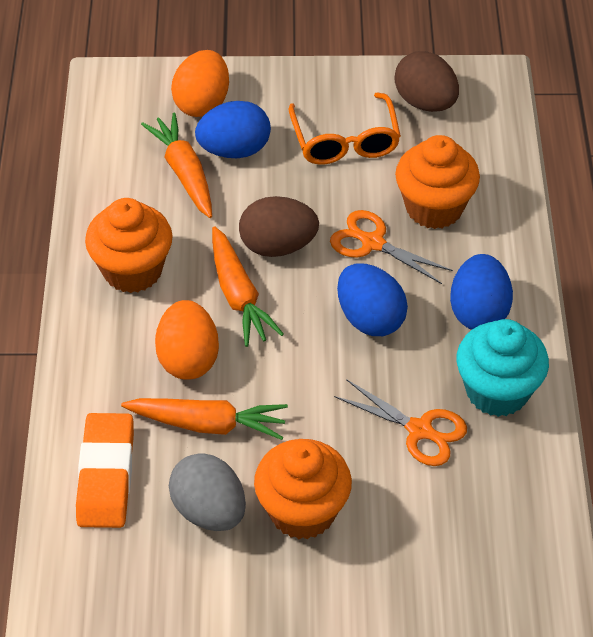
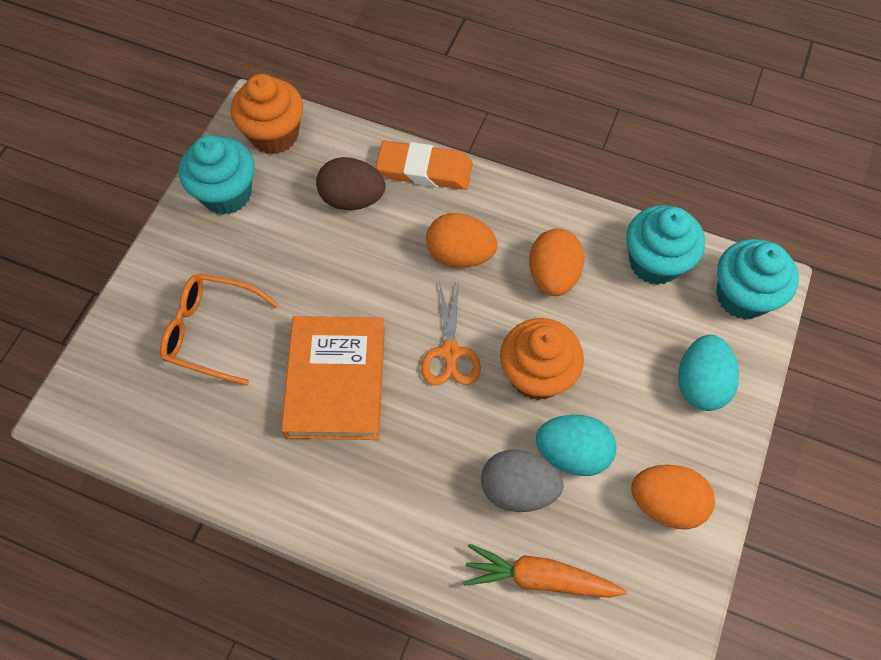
blue egg: [195,101,271,158] [337,263,408,336] [450,254,513,330] = 3 -> none = 0
brown egg: [239,196,319,257] [395,51,459,112] = 2 -> [316,157,385,210] = 1
orange book: none = 0 -> [281,316,385,440] = 1
orange carrot: [121,398,288,440] [141,113,212,218] [212,226,284,347] = 3 -> [463,544,627,598] = 1
orange cupcake: [85,198,173,293] [254,439,352,539] [395,135,480,229] = 3 -> [231,74,303,155] [500,318,584,400] = 2
orange egg: [155,300,219,380] [171,50,229,117] = 2 -> [426,213,497,268] [529,228,584,296] [631,465,715,530] = 3
orange scissors: [330,210,453,284] [334,379,467,466] = 2 -> [421,281,481,385] = 1
turquoise cupcake: [456,319,549,417] = 1 -> [179,135,255,215] [626,205,705,285] [716,239,799,320] = 3
turquoise egg: none = 0 -> [536,415,616,476] [678,335,739,411] = 2

